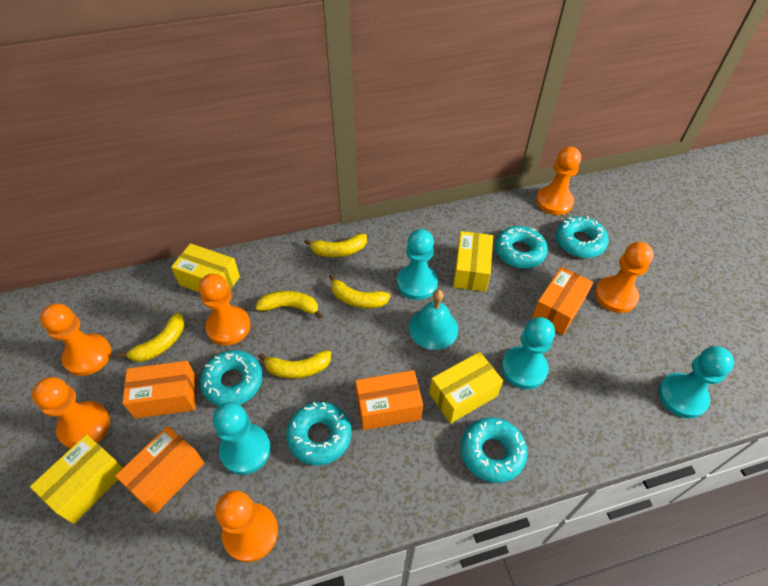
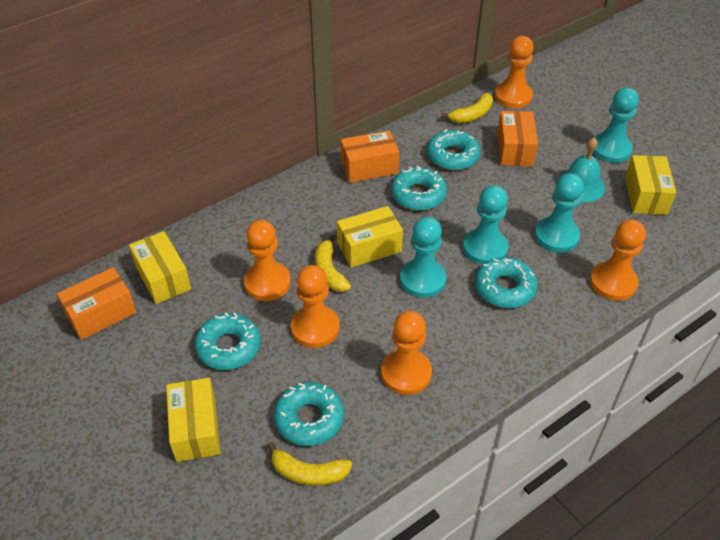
orange box: [115,426,205,514] [122,361,196,419] [355,370,423,430] [532,267,593,335] = 4 -> [57,267,136,340] [341,131,399,183] [497,111,538,166] = 3
orange pawn: [32,377,110,449] [40,304,111,376] [199,274,251,346] [215,491,278,562] [536,147,581,215] [595,242,654,313] = 6 -> [244,220,291,301] [291,265,340,348] [381,311,432,395] [495,36,534,108] [590,219,646,301] = 5
yellow banana: [118,313,185,362] [255,291,323,319] [258,350,331,379] [304,234,367,257] [329,274,390,308] = 5 -> [267,442,352,486] [315,235,351,292] [441,93,493,123] = 3

